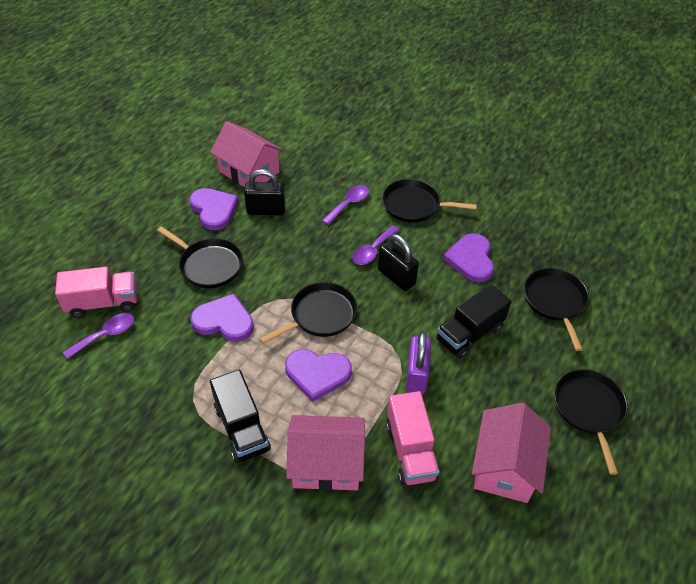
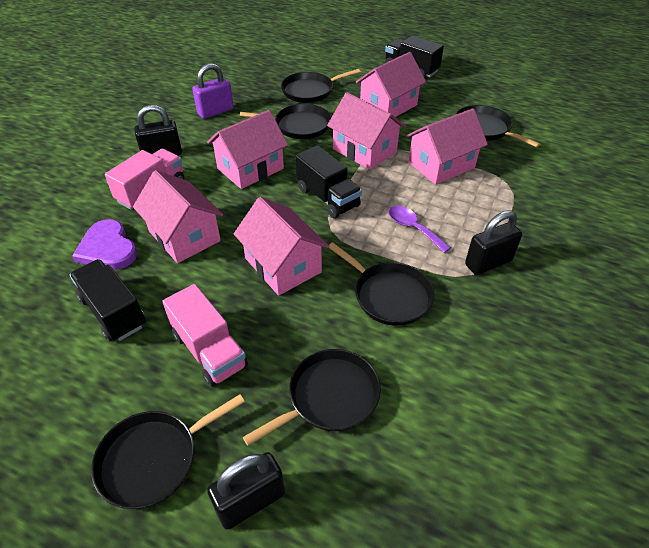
black padlock: [244,169,286,215] [378,234,419,291] = 2 -> [134,105,182,156] [207,452,285,530] [465,210,522,275] = 3
black pan: [157,226,243,288] [260,282,357,344] [382,179,477,223] [524,268,589,351] [554,369,628,475] = 5 -> [91,394,245,509] [240,104,331,139] [243,349,381,446] [281,69,361,103] [329,242,434,326] [455,105,540,147] = 6
black truck: [210,369,271,463] [436,284,512,359] = 2 -> [70,259,146,341] [295,145,362,218] [385,35,444,78] = 3
pink house: [210,121,284,187] [286,415,365,491] [472,403,551,503] = 3 -> [133,170,223,263] [207,110,288,189] [234,197,329,296] [327,92,406,170] [356,52,426,117] [406,108,488,185] = 6
purple heart: [189,188,239,230] [190,294,254,342] [285,349,352,402] [443,233,494,282] = 4 -> [72,219,137,270] = 1
purple spoon: [63,313,134,359] [322,185,369,225] [352,226,399,265] = 3 -> [389,206,451,253] = 1

